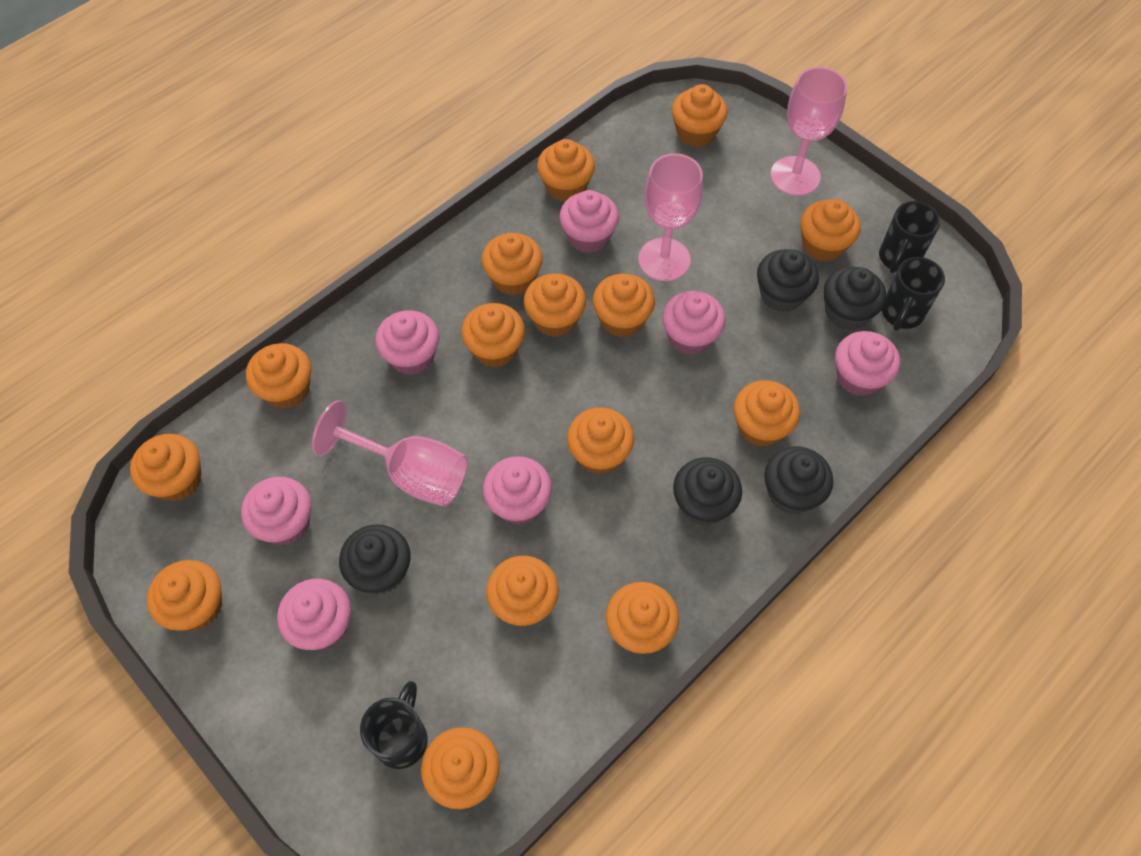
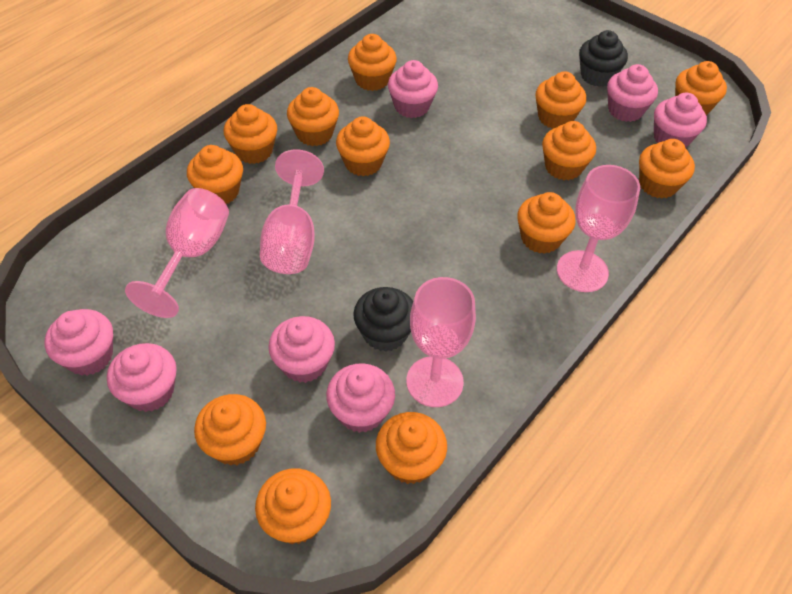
black cupcake: [339,524,411,594] [673,457,742,526] [757,249,819,313] [764,447,833,514] [824,267,886,330] = 5 -> [353,287,413,352] [579,30,628,87] = 2
black mug: [360,681,427,769] [879,201,940,273] [882,257,945,331] = 3 -> none = 0
orange cupcake: [130,434,201,502] [147,560,222,631] [246,343,311,409] [421,727,500,809] [461,303,525,367] [482,233,543,295] [486,556,559,626] [524,273,586,337] [537,139,595,202] [567,408,634,475] [593,274,655,337] [606,582,679,654] [672,84,728,147] [734,380,800,447] [800,199,860,262] = 15 -> [187,145,243,203] [194,394,266,466] [224,104,277,164] [255,468,331,544] [287,87,339,146] [336,116,390,176] [348,34,397,91] [376,412,447,484] [517,192,576,254] [535,71,586,129] [542,121,596,180] [639,139,695,198] [675,61,727,115] = 13
pink goblet: [312,400,468,507] [638,153,703,281] [770,67,847,196] = 3 -> [125,188,229,318] [260,149,324,274] [406,277,476,407] [557,165,640,292] = 4

